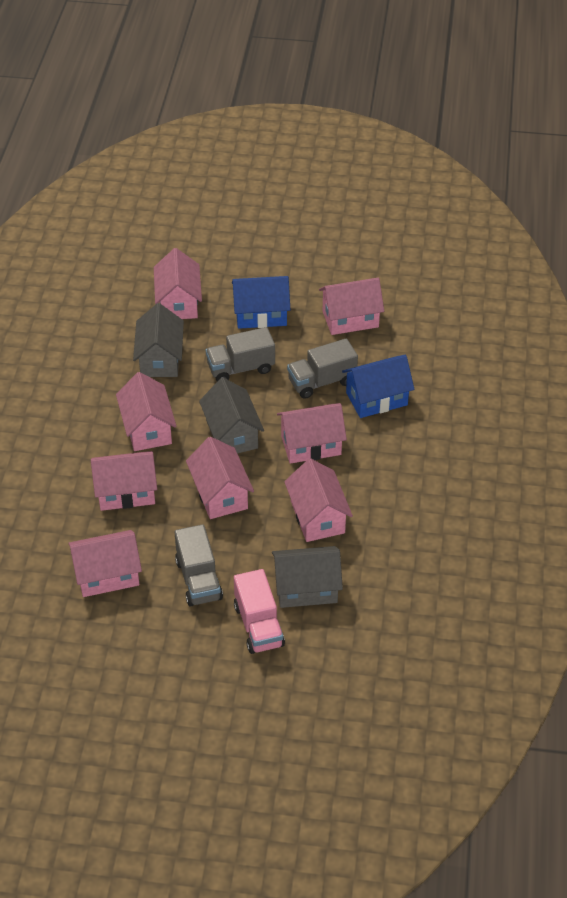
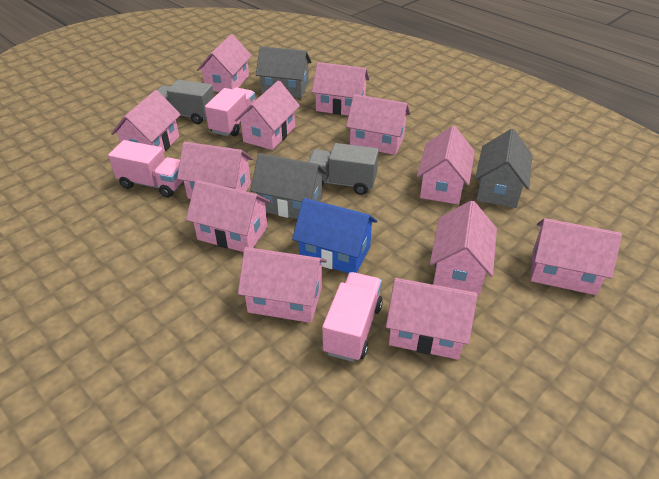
blue house: [232,276,290,329] [342,355,414,418] = 2 -> [292,198,377,273] = 1
grey truck: [175,524,223,607] [206,327,275,382] [287,338,358,399] = 3 -> [158,80,214,124] [308,143,379,195] = 2
pink house: [68,530,142,597] [91,451,157,511] [116,372,177,451] [154,248,202,319] [186,437,254,519] [277,403,347,464] [284,458,353,542] [319,278,384,335] = 8 -> [111,90,181,152] [177,142,253,199] [186,180,271,252] [197,34,252,92] [235,81,300,150] [238,247,327,323] [312,62,370,116] [346,94,410,155] [386,278,478,360] [417,126,475,205] [430,200,497,295] [531,218,622,295] = 12
pink truck: [234,569,285,654] = 1 -> [108,140,183,198] [205,88,255,136] [322,272,383,362] = 3

